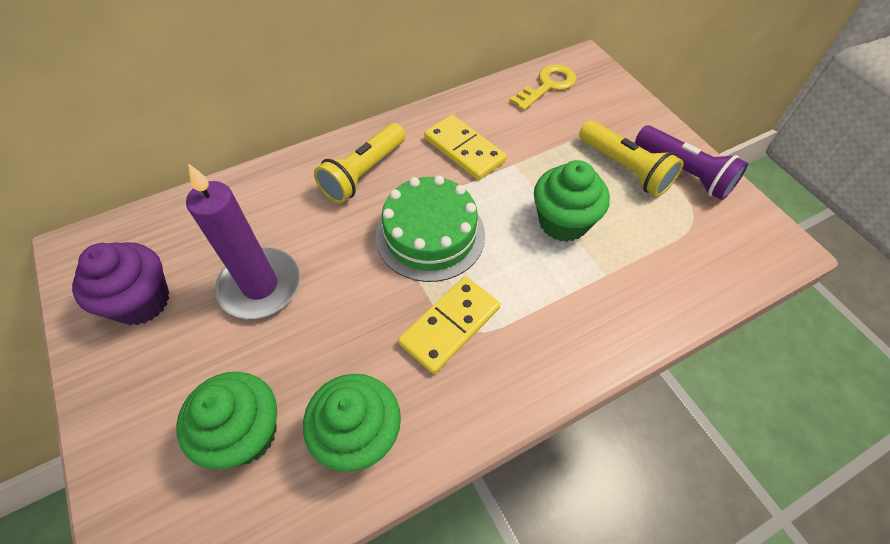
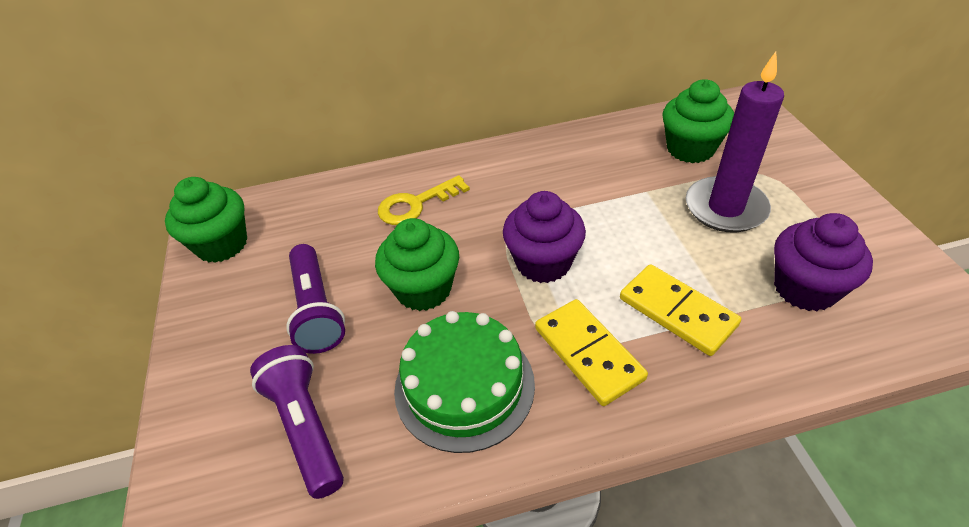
purple cupcake: [72,242,169,325] = 1 -> [503,191,586,283] [774,213,873,311] = 2
purple flashlight: [635,125,748,200] = 1 -> [250,345,344,499] [286,244,345,354] = 2
yellow flashlight: [314,123,406,203] [579,120,684,197] = 2 -> none = 0

